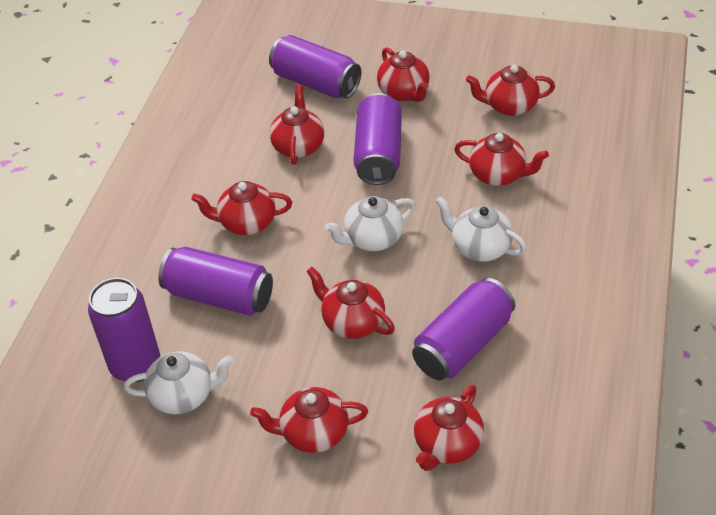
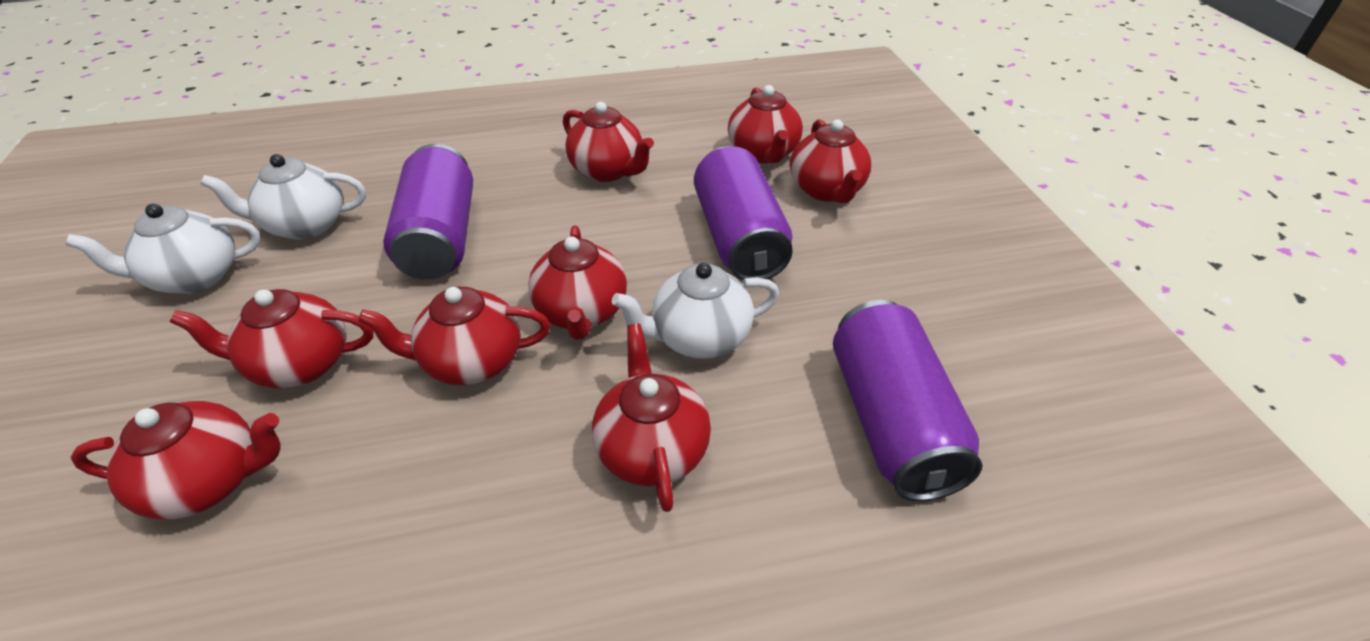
purple can: [88,278,160,382] [158,247,273,316] [269,35,361,99] [353,93,402,185] [412,278,515,380] = 5 -> [383,144,473,280] [694,146,793,280] [833,300,983,501] = 3

